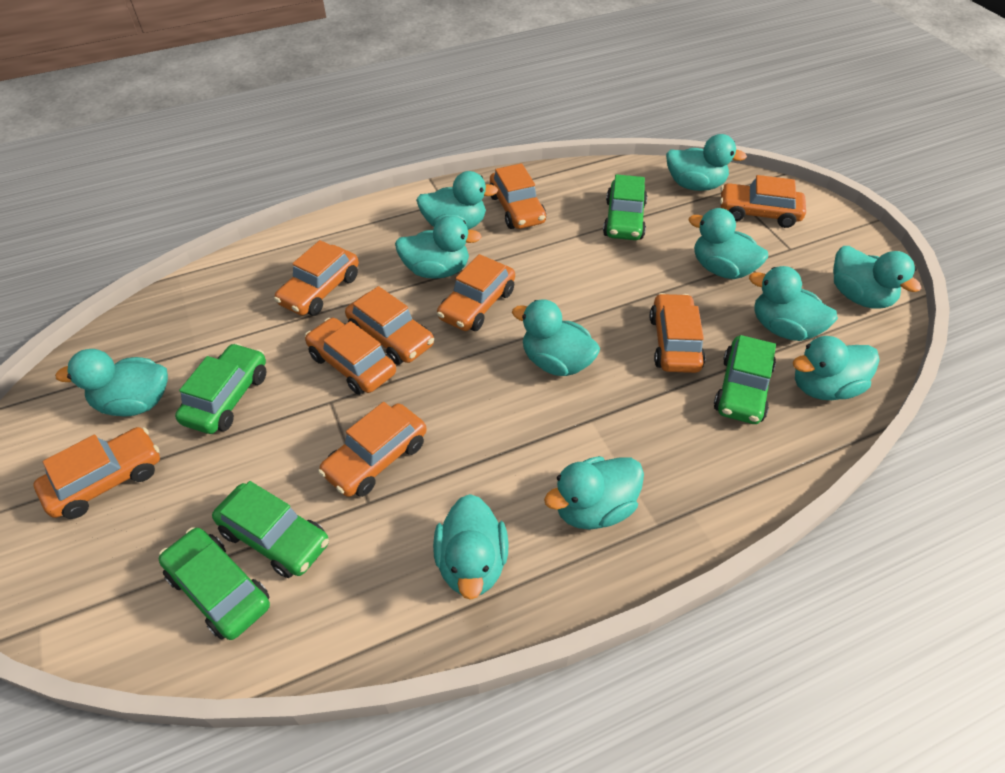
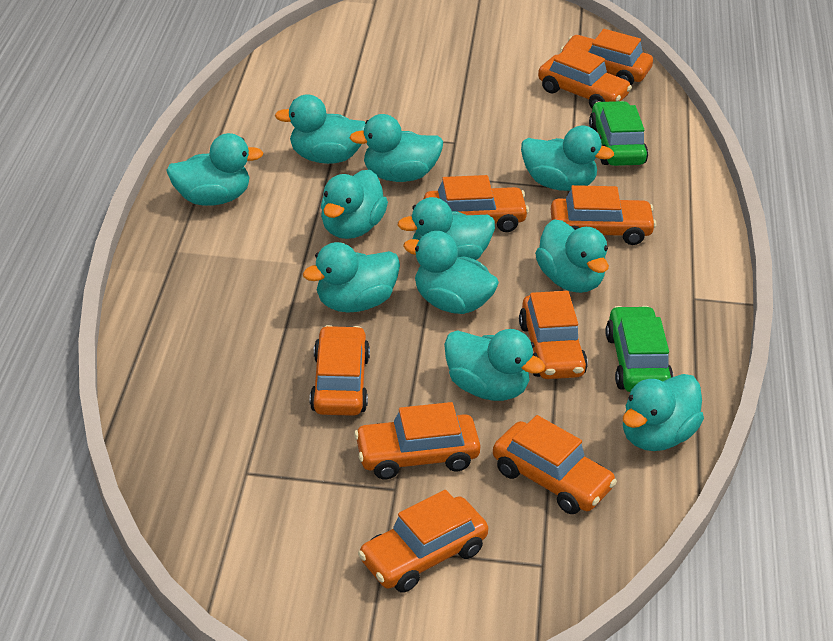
green car: [159,527,270,640] [175,343,266,434] [212,481,329,578] [603,174,647,240] [714,335,776,424] = 5 -> [589,101,648,166] [605,306,673,392] = 2

